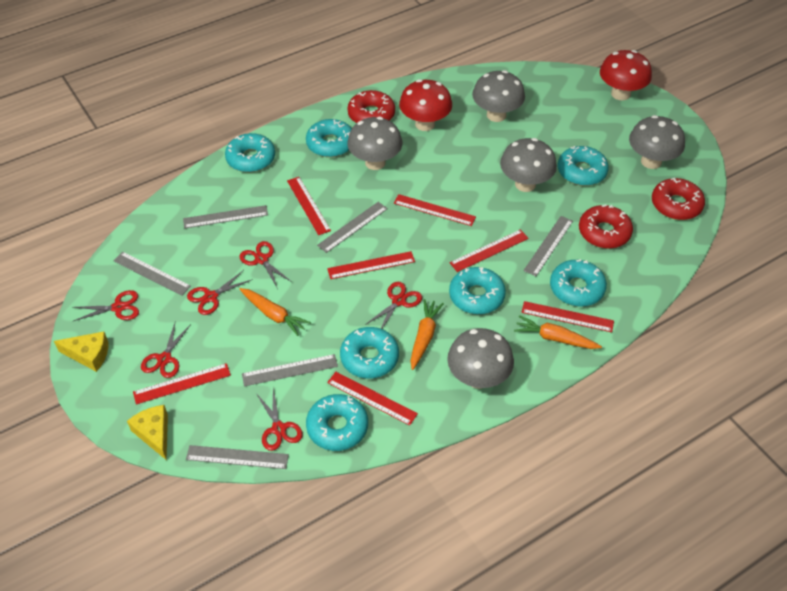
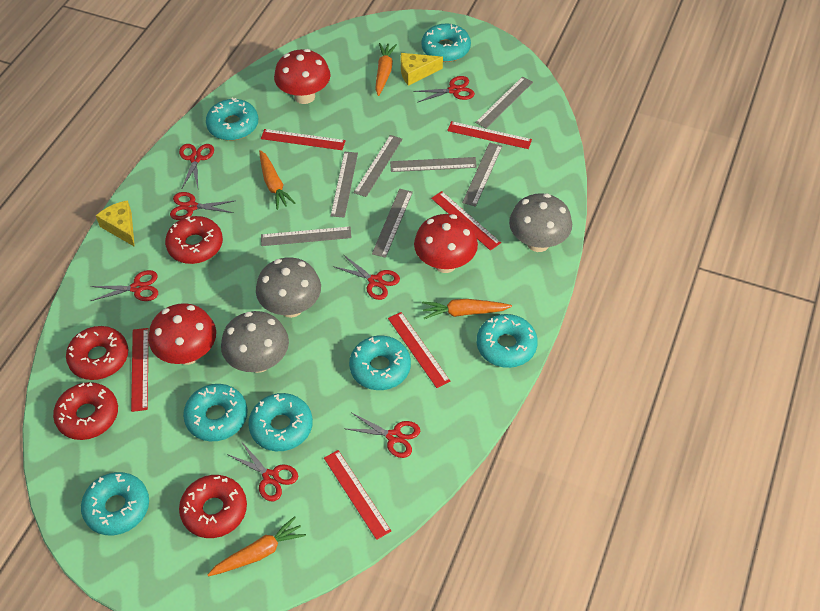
grey mushroom: [347,117,403,170] [447,328,514,389] [472,70,525,122] [500,138,557,192] [629,115,685,169] = 5 -> [221,311,289,373] [256,257,321,318] [509,193,572,252] = 3
grey ruler: [114,252,191,296] [183,205,268,229] [186,445,289,469] [242,354,338,386] [317,202,388,253] [523,216,573,276] = 6 -> [261,226,352,246] [331,152,358,218] [354,135,403,197] [372,189,413,258] [390,157,477,172] [462,142,502,207] [475,77,533,128] = 7
orange carrot: [239,288,311,336] [410,299,444,370] [514,315,602,349] = 3 -> [207,516,306,576] [259,150,295,210] [375,43,397,96] [422,299,512,319] = 4
red donut: [347,90,395,123] [579,204,633,249] [652,178,705,220] = 3 -> [53,382,118,440] [66,326,128,380] [165,216,223,264] [179,475,247,538] = 4
red mushroom: [399,79,452,131] [600,50,652,100] = 2 -> [149,303,216,365] [274,49,331,104] [414,214,478,273] = 3
red ruler: [133,363,231,405] [287,177,331,235] [327,251,415,279] [327,372,418,426] [394,194,476,226] [450,229,529,272] [521,301,614,332] = 7 -> [131,328,149,412] [261,129,346,150] [324,450,391,540] [388,312,450,388] [431,191,501,250] [447,121,532,149] = 6
red scissors: [73,290,139,321] [141,323,191,378] [187,270,253,315] [240,241,292,289] [256,388,303,451] [365,282,422,329] = 6 -> [90,270,158,301] [170,192,234,220] [179,144,214,188] [227,441,298,501] [333,255,400,300] [346,413,420,458] [413,76,475,103] = 7

